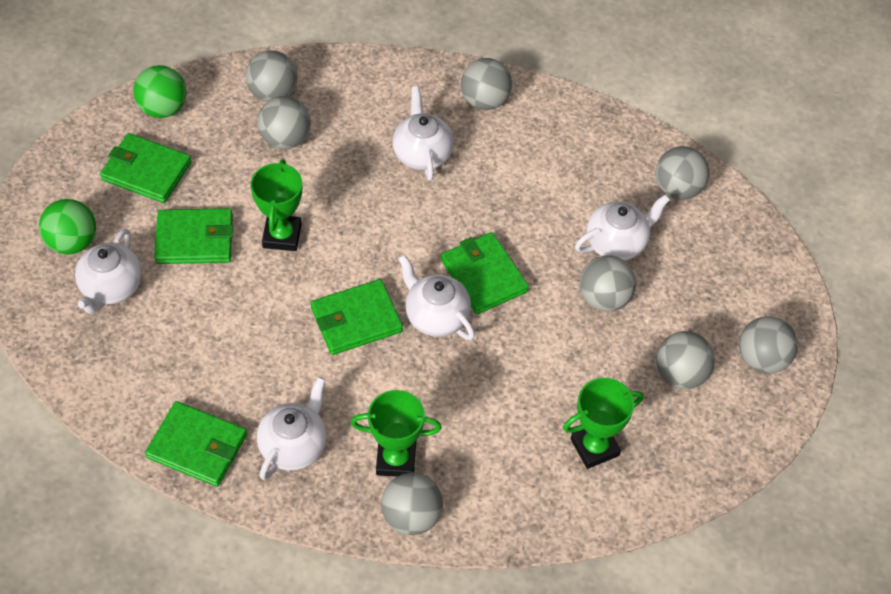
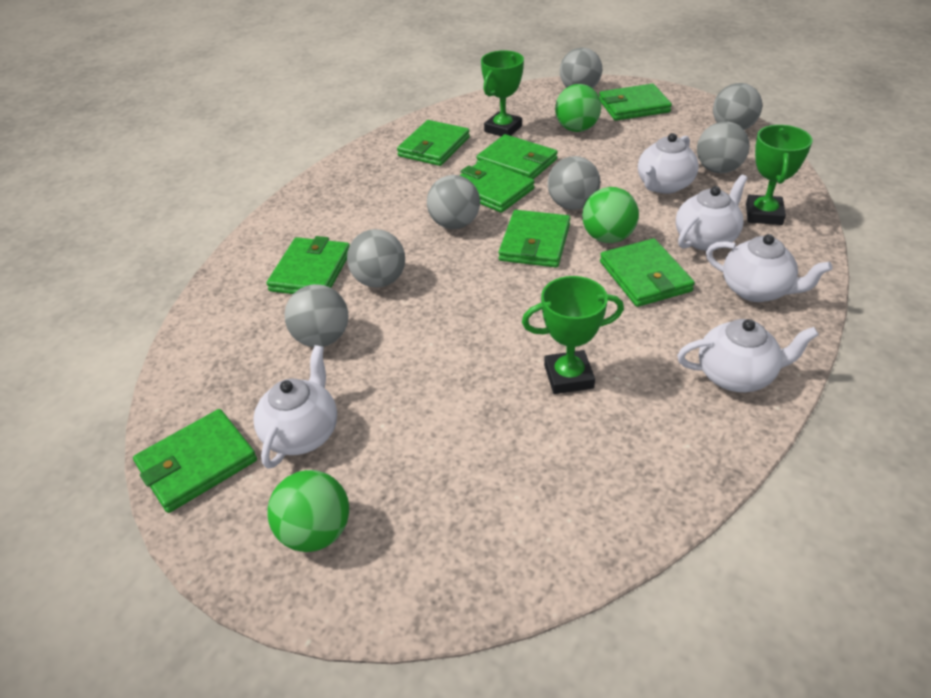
green ball: [39,199,96,255] [134,65,187,118] = 2 -> [267,470,349,552] [555,84,601,132] [582,187,639,243] = 3
green wallet: [100,133,192,203] [145,401,247,487] [154,208,233,264] [311,279,403,355] [441,232,529,314] = 5 -> [133,409,257,513] [266,236,350,294] [397,120,470,166] [459,160,535,213] [476,134,558,179] [498,210,570,267] [599,84,672,121] [600,238,695,307] = 8
grey ball: [246,51,298,102] [258,96,311,149] [381,473,443,535] [461,58,512,110] [580,255,636,312] [655,146,709,200] [656,331,715,389] [739,316,798,374] = 8 -> [285,284,349,347] [347,229,405,288] [427,175,480,229] [548,156,600,210] [560,48,602,88] [697,121,750,173] [713,83,762,130] = 7

